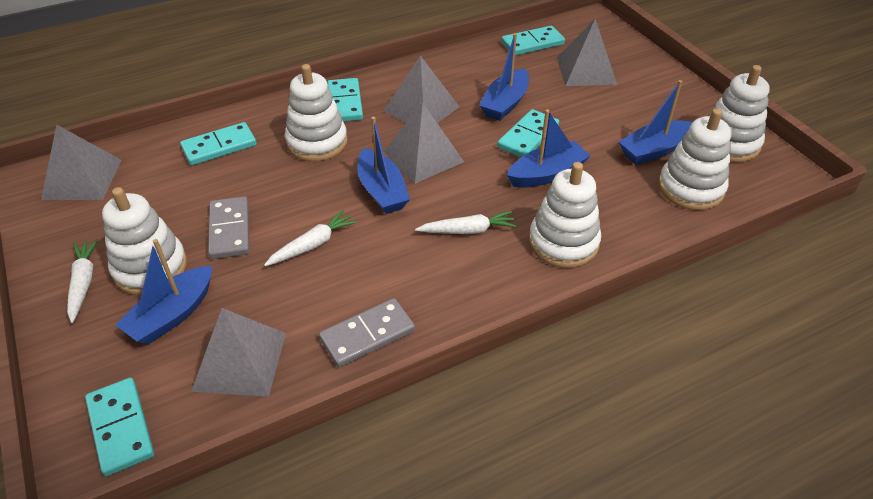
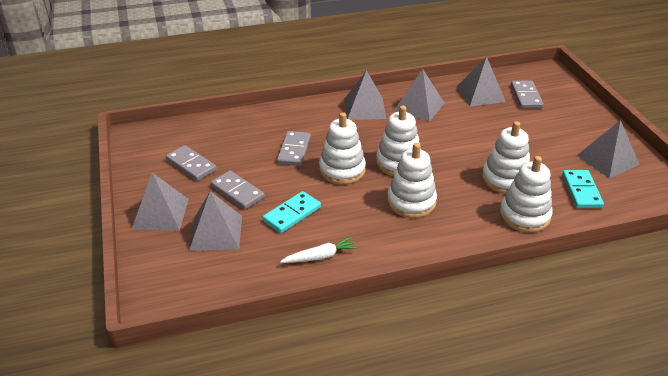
blue boat: [116,239,212,345] [357,117,410,214] [479,33,529,121] [507,109,590,188] [619,80,693,165] = 5 -> none = 0
grey domino: [208,196,250,259] [319,298,415,368] = 2 -> [166,145,217,181] [211,171,265,209] [277,131,311,166] [511,81,543,108] = 4
grey pyramid: [41,125,121,200] [191,308,286,397] [383,55,459,123] [384,102,464,184] [557,19,617,86] = 5 -> [131,173,189,231] [189,191,242,251] [345,70,386,120] [394,69,444,122] [457,57,506,106] [577,120,640,178] = 6
turquoise domino: [85,378,154,476] [180,122,257,165] [327,78,363,122] [497,109,559,158] [501,26,565,56] = 5 -> [263,191,321,233] [562,170,604,208] = 2
white carrot: [67,239,99,323] [264,210,357,266] [415,211,518,234] = 3 -> [280,237,358,263] = 1

